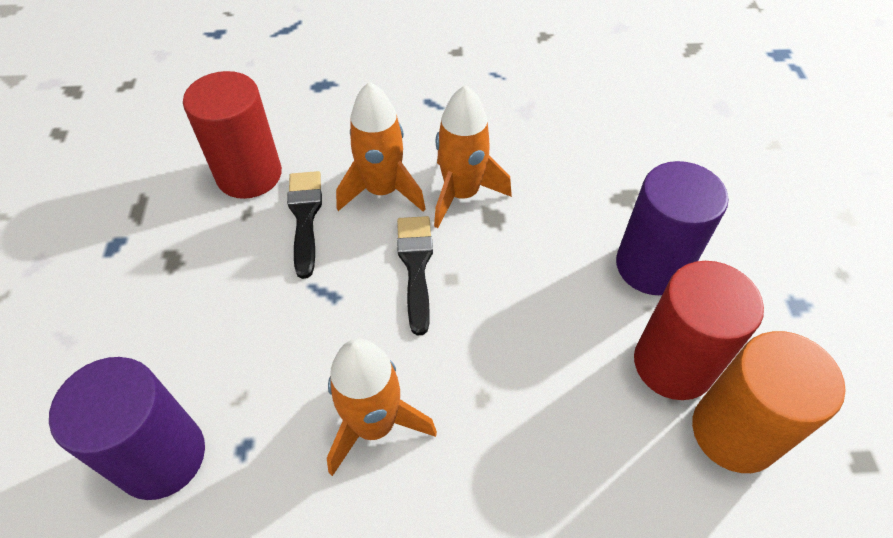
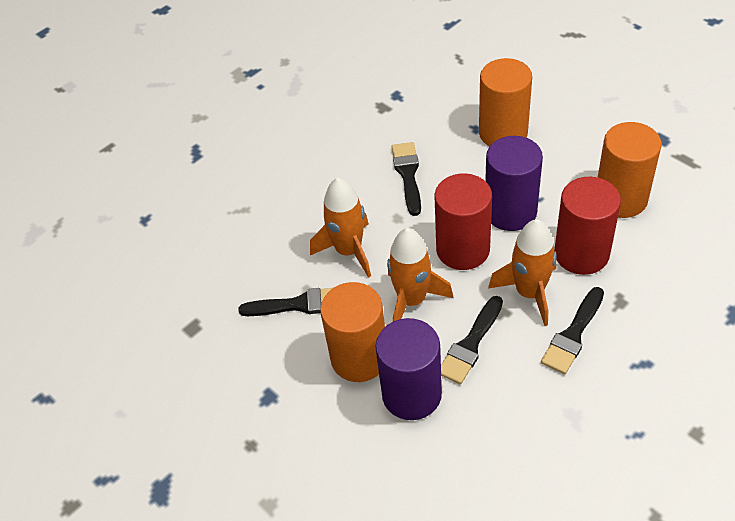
black brush: [287,171,322,279] [397,216,433,336] = 2 -> [239,288,333,316] [392,142,421,216] [441,296,503,384] [541,287,604,374] = 4
orange cylinder: [692,331,846,473] = 1 -> [320,282,385,382] [479,58,532,146] [598,122,662,218] = 3

